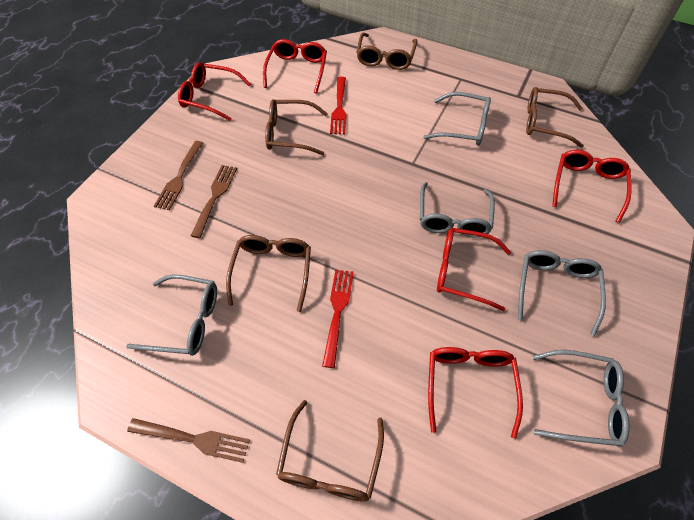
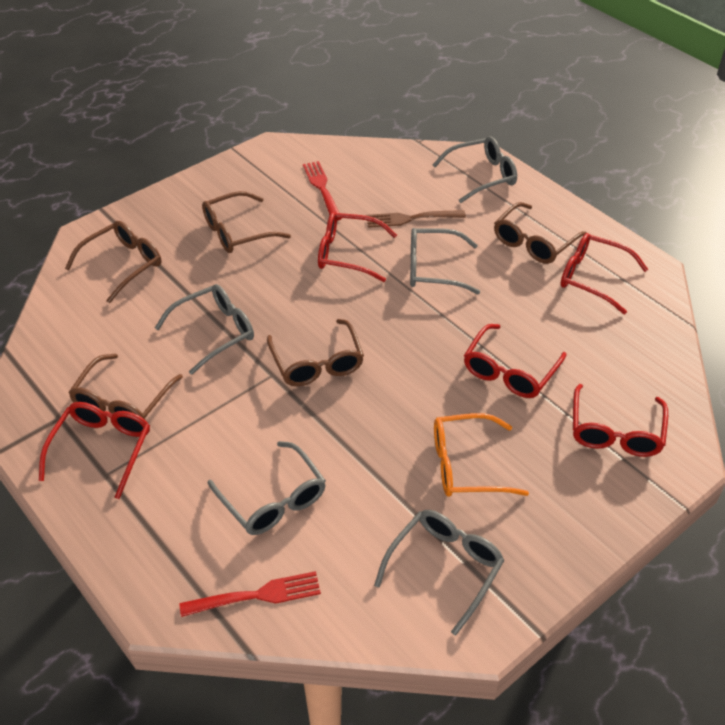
brown fork: [127,418,250,463] [154,141,203,210] [191,165,237,238] = 3 -> [366,210,466,228] = 1
orange glasses: none = 0 -> [434,413,529,497] = 1

